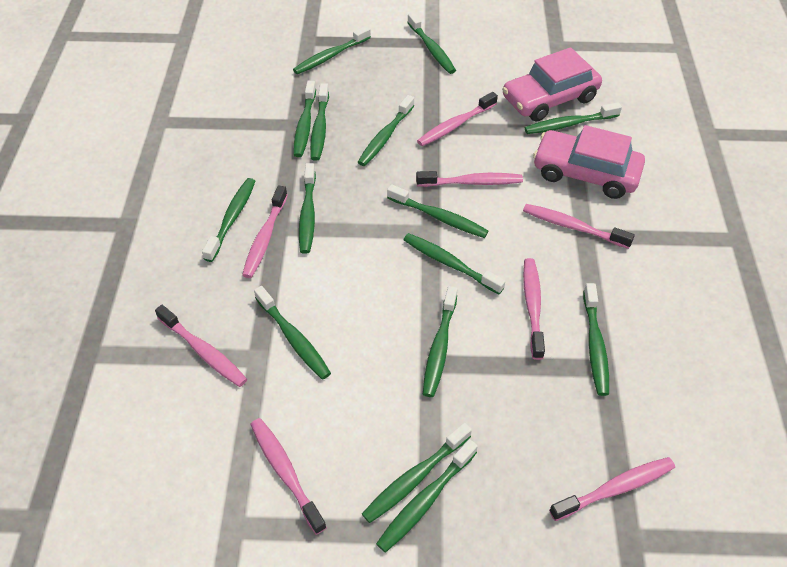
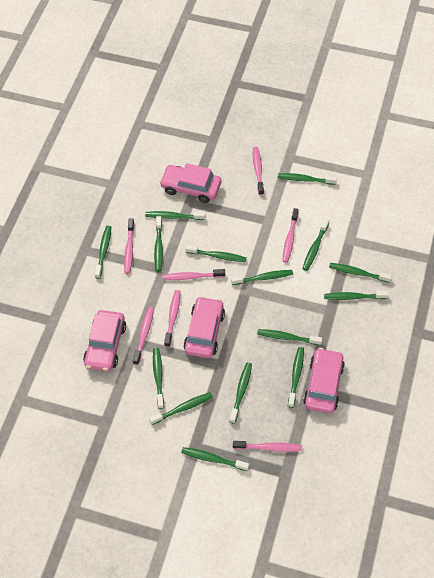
pink car: [502,47,602,122] [533,125,645,199] = 2 -> [83,310,126,371] [160,163,221,203] [183,296,225,358] [303,348,345,413] = 4
pink toothbrush: [155,305,247,387] [242,185,288,278] [250,418,327,535] [416,171,523,187] [417,92,498,146] [523,204,635,249] [523,258,545,360] [549,457,675,521] = 8 -> [124,218,135,274] [133,307,154,365] [163,269,225,280] [164,290,181,347] [233,441,302,452] [253,147,264,195] [282,208,299,263] = 7

